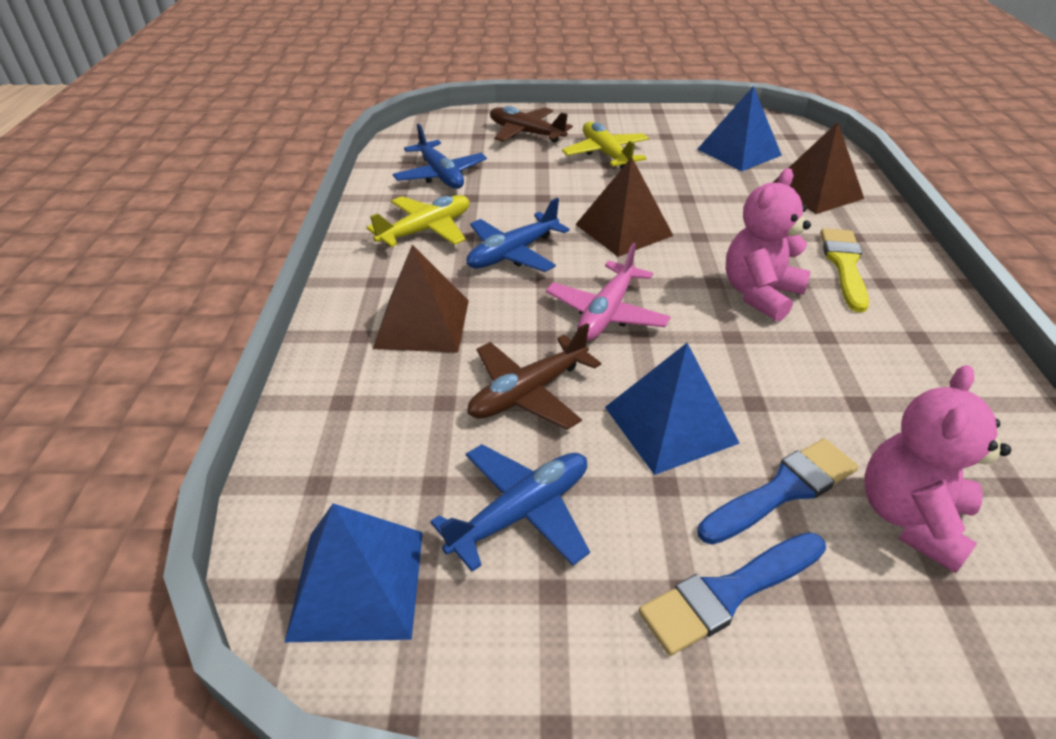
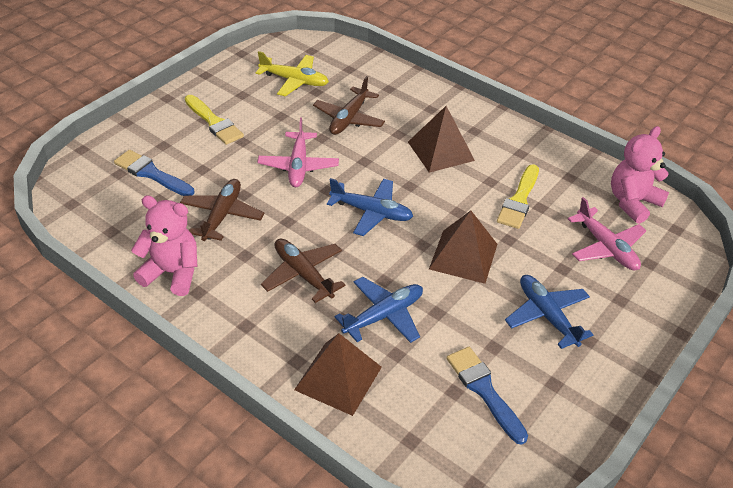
blue pyramid: [285,503,423,642] [605,343,740,475] [697,86,782,172] = 3 -> none = 0
brown plane: [468,323,601,430] [490,106,573,143] = 2 -> [180,179,264,241] [261,238,345,303] [313,76,385,135] = 3
pink plane: [546,243,671,341] = 1 -> [257,118,339,187] [568,197,647,270] = 2
yellow brush: [820,228,869,313] = 1 -> [185,95,244,145] [497,164,539,229] = 2
yellow plane: [366,195,470,247] [562,122,649,169] = 2 -> [256,51,329,96] = 1

